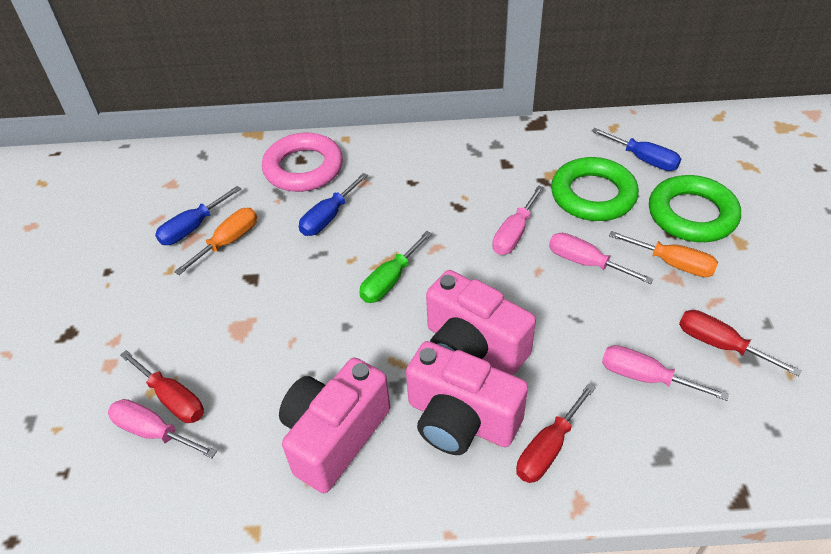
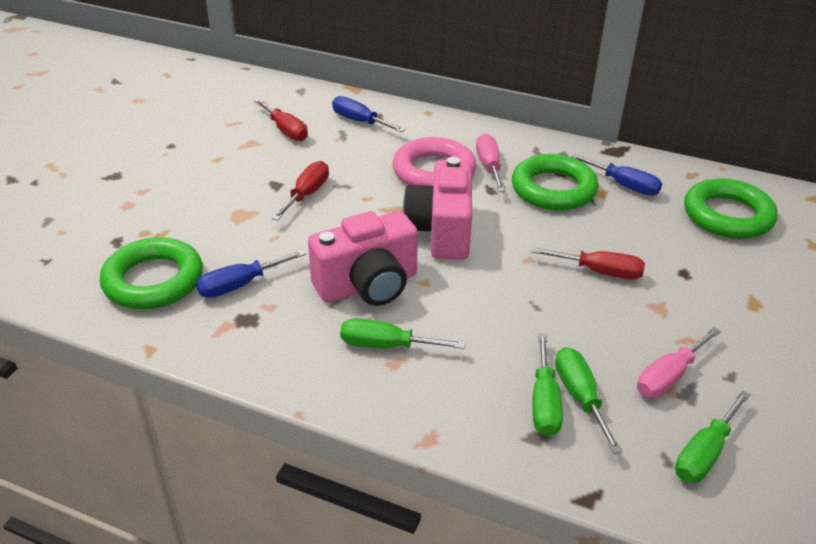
green ring: [551,157,639,221] [649,175,741,242] = 2 -> [100,237,203,309] [512,154,599,211] [684,178,778,239] = 3
green screwdriver: [359,231,432,303] = 1 -> [340,318,466,349] [533,333,563,437] [555,347,622,454] [675,391,750,483] = 4
orange screwdriver: [174,208,257,275] [609,231,718,277] = 2 -> none = 0
pink camera: [279,358,390,493] [406,341,528,455] [426,270,536,375] = 3 -> [308,211,418,306] [402,157,472,260] = 2
pink screwdriver: [108,399,217,458] [492,185,544,255] [549,233,654,284] [602,345,729,401] = 4 -> [476,134,505,192] [637,327,721,398] = 2

